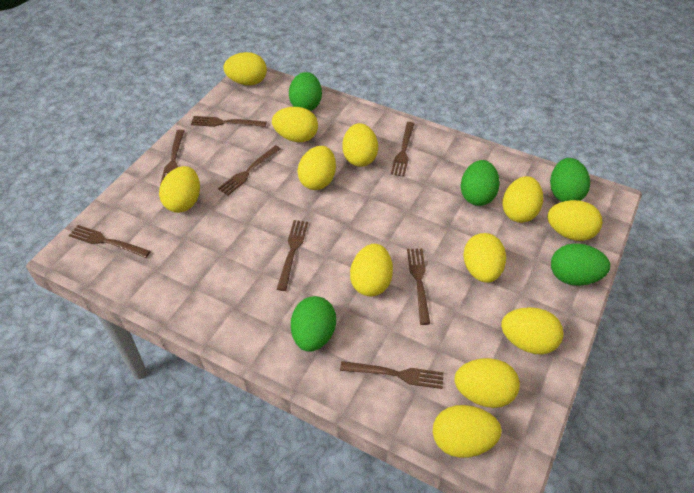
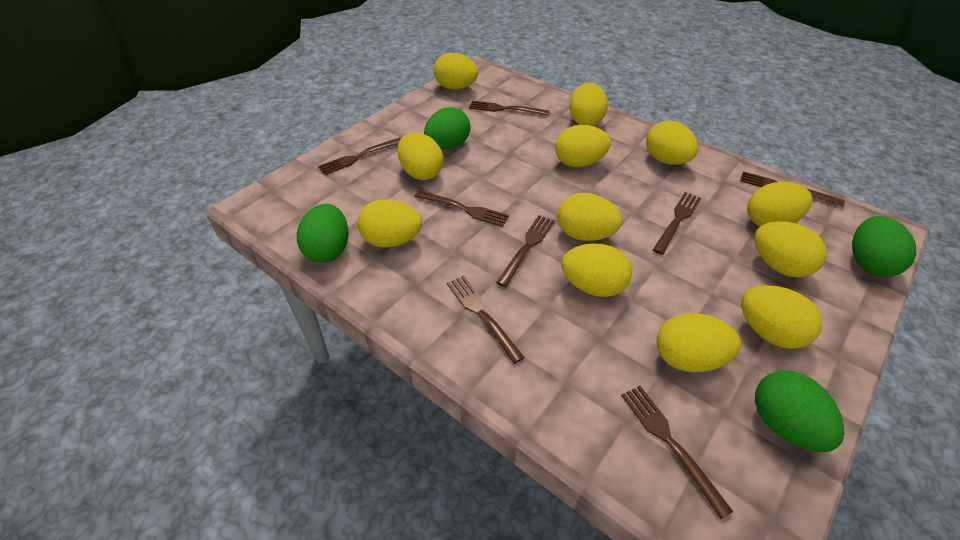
green egg: [289,72,322,111] [291,296,336,352] [461,160,500,206] [550,158,590,202] [551,243,610,286] = 5 -> [297,204,349,263] [424,107,470,150] [755,371,844,452] [852,216,916,277] = 4

